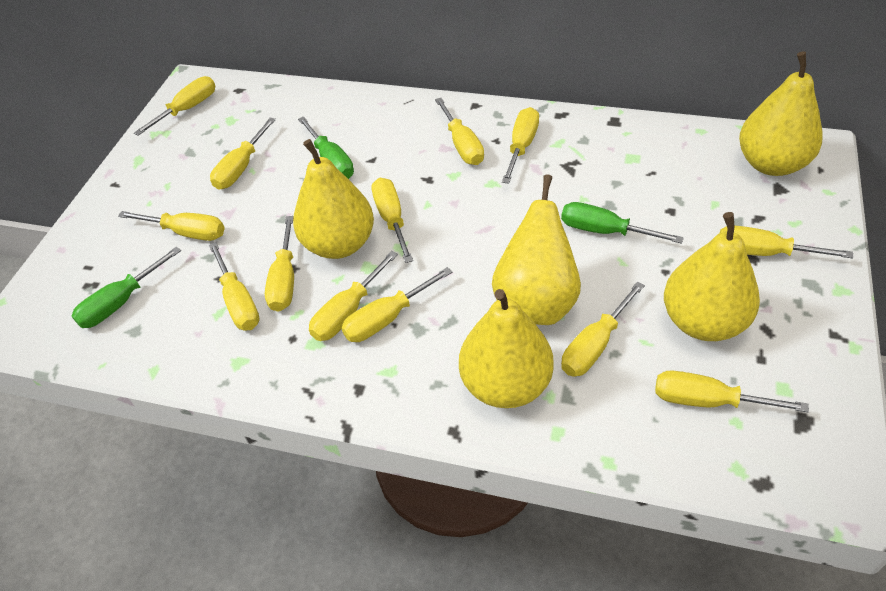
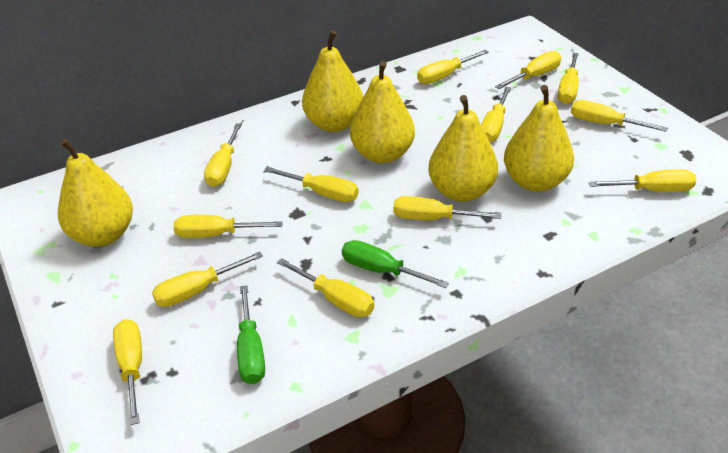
green screwdriver: [71,247,181,328] [298,116,354,179] [561,202,684,244] = 3 -> [237,285,265,384] [342,240,449,288] = 2

